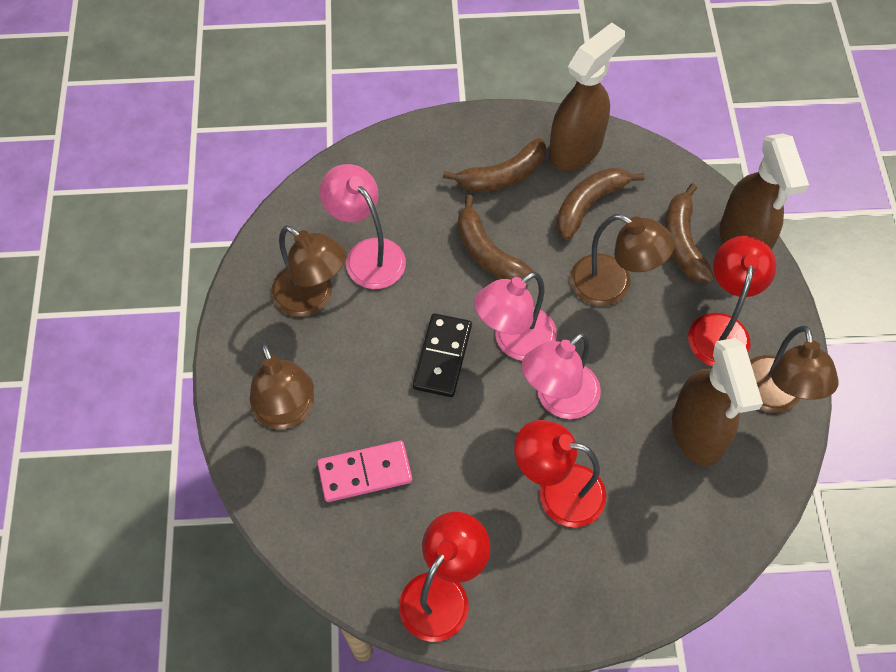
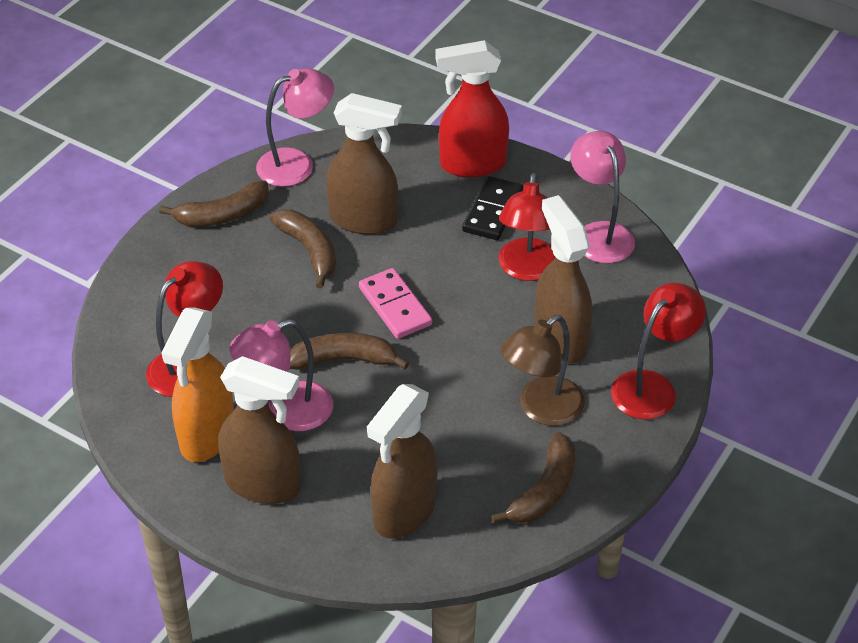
brown lamp: [250,343,314,429] [271,225,346,317] [570,214,675,306] [750,326,839,413] = 4 -> [501,315,585,426] = 1
brown spray bottle: [549,22,625,171] [672,338,763,466] [719,133,809,250] = 3 -> [218,356,301,504] [326,93,402,234] [367,384,438,539] [534,195,592,364] = 4
orange spray bottle: none = 0 -> [162,307,234,462] = 1
red spray bottle: none = 0 -> [435,40,509,178] = 1

